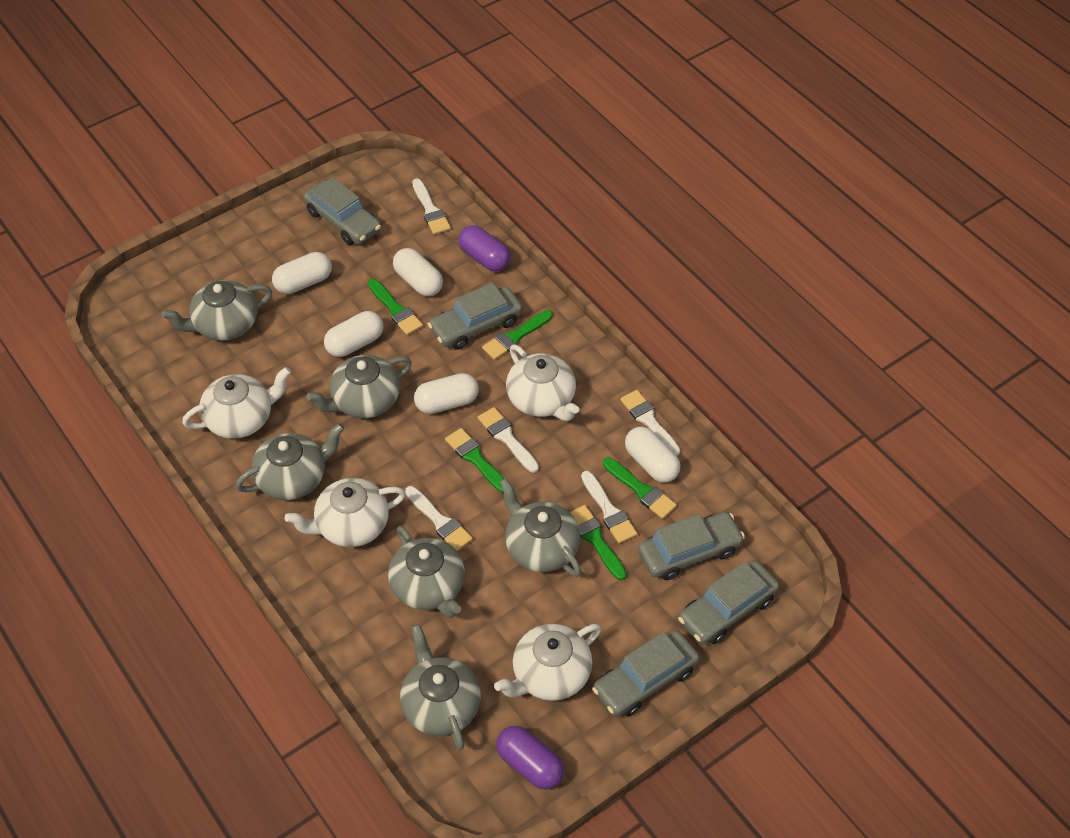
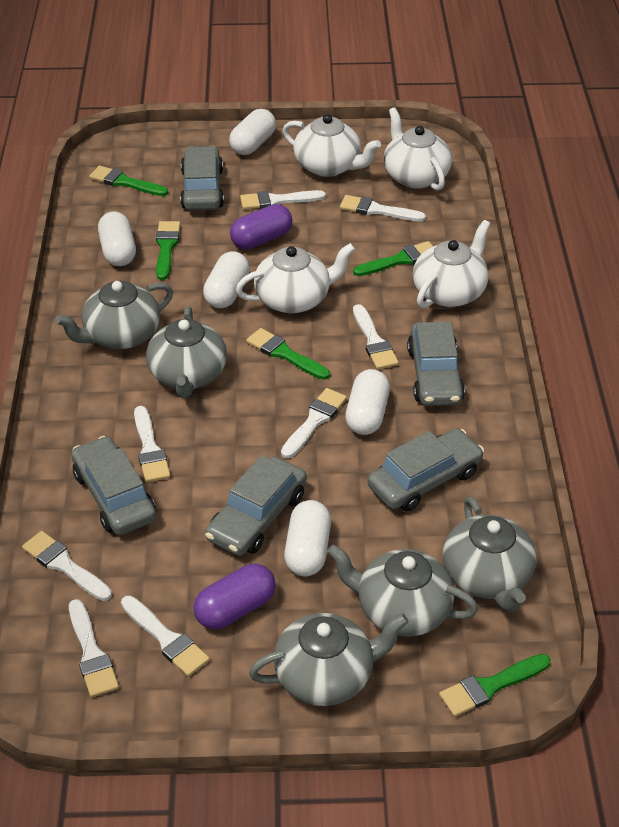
grey teapot: [162,280,272,341] [236,423,344,500] [306,355,412,418] [388,526,465,618] [400,624,481,750] [500,478,581,577] = 6 -> [55,281,173,349] [146,306,227,398] [249,613,408,706] [327,544,478,636] [443,497,536,612] = 5
white brush: [405,486,473,551] [412,179,451,235] [478,407,539,473] [581,471,638,544] [620,390,680,456] = 5 -> [22,531,112,601] [69,599,119,697] [121,596,210,677] [134,406,171,482] [240,190,326,210] [281,388,347,458] [340,195,426,221] [353,304,399,369] = 8

